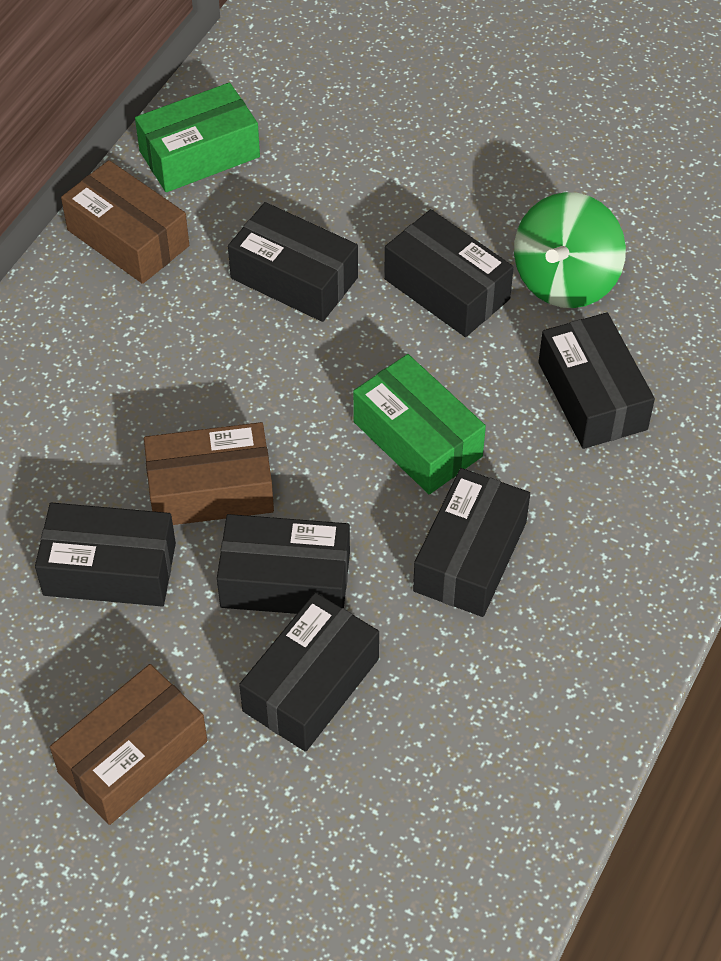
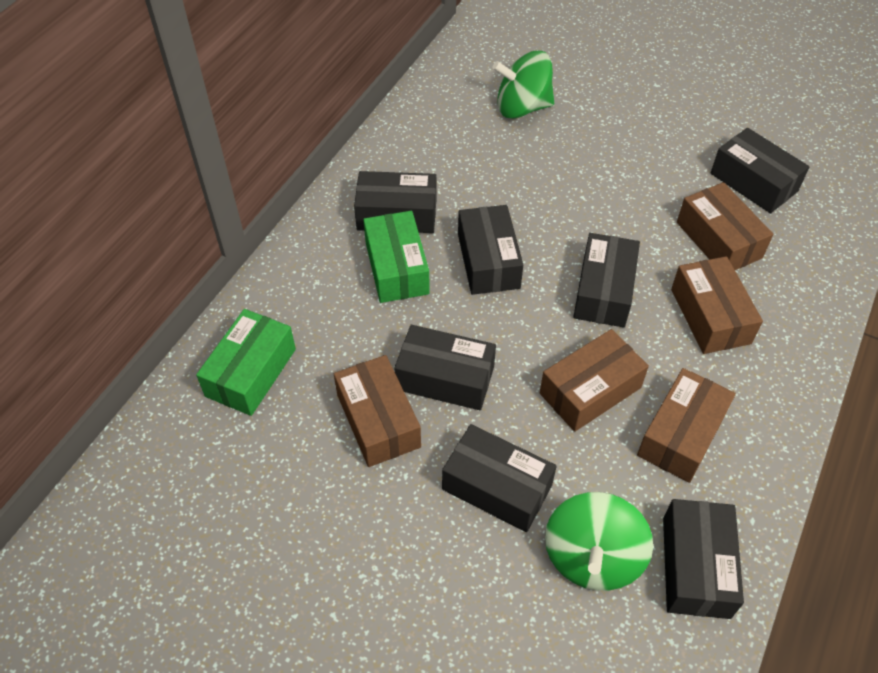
brown box: [50,664,207,825] [61,160,189,284] [144,422,274,525] = 3 -> [334,355,421,467] [540,329,649,432] [637,368,736,483] [671,256,763,354] [677,182,773,270] = 5
green spinning top: [514,192,626,308] = 1 -> [493,51,554,119] [545,492,653,591] = 2

